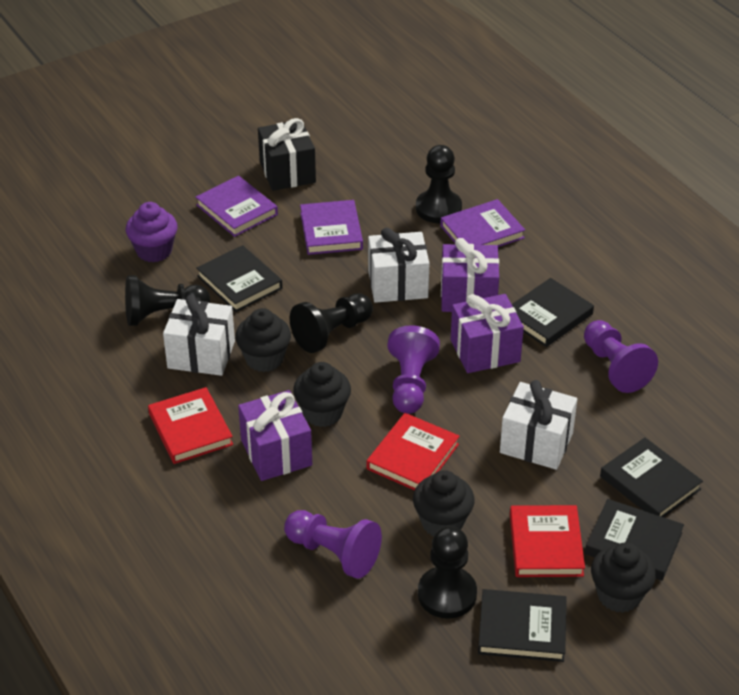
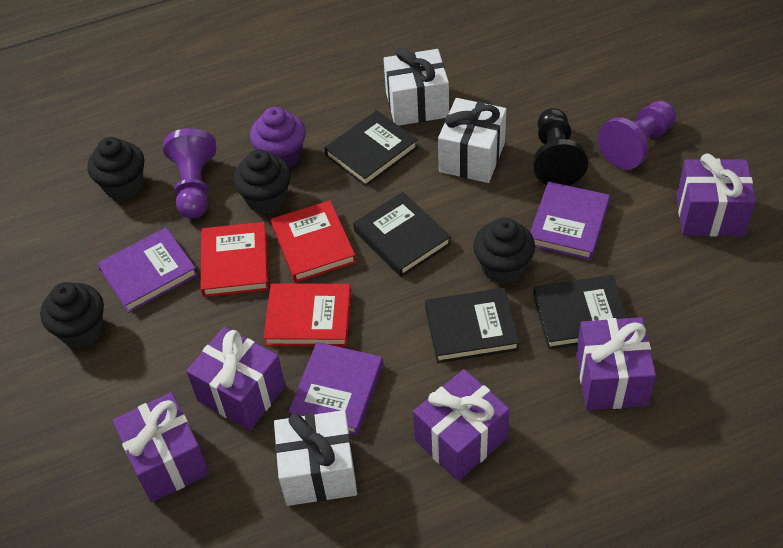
black book: [196,245,283,312] [478,589,567,662] [512,278,594,347] [585,499,684,581] [600,438,703,517] = 5 -> [324,110,418,187] [353,192,451,277] [425,288,520,363] [533,275,628,349] = 4
black gift: [258,118,316,191] = 1 -> none = 0
black pawn: [125,275,210,326] [290,293,373,353] [416,145,462,223] [418,526,477,619] = 4 -> [533,108,588,186] = 1
purple gift: [238,390,312,481] [441,238,499,312] [451,294,524,373] = 3 -> [113,392,210,503] [186,327,285,431] [413,369,510,481] [576,317,656,410] [676,154,756,236] = 5
purple pawn: [284,510,382,579] [388,325,440,414] [584,320,658,393] = 3 -> [163,128,216,218] [598,100,676,170] = 2

